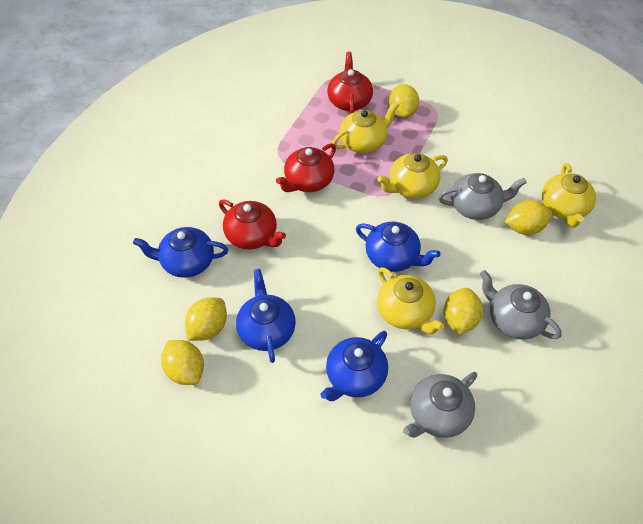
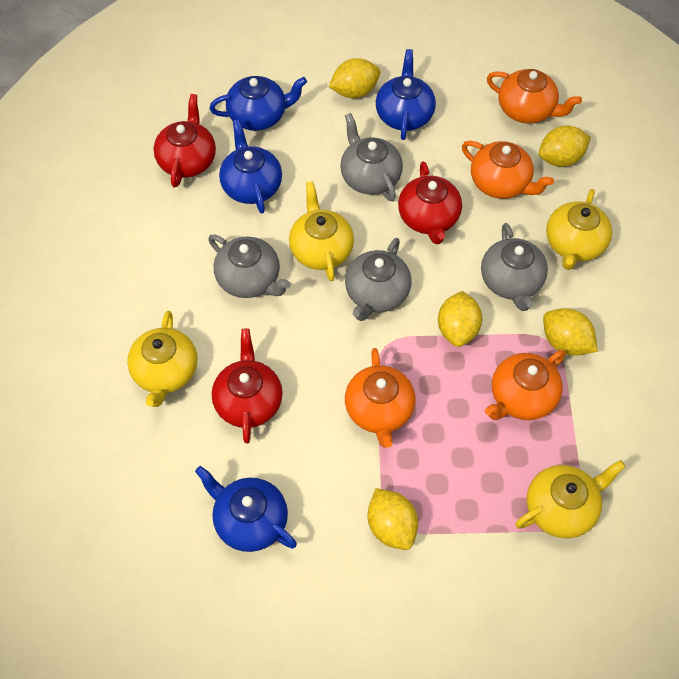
grey teapot: [403,372,477,438] [438,173,527,220] [480,270,562,340] = 3 -> [208,235,291,298] [340,113,403,202] [345,238,412,321] [481,223,548,311] = 4
orange teapot: none = 0 -> [345,348,416,448] [462,141,554,199] [485,350,566,420] [487,69,582,124] = 4

